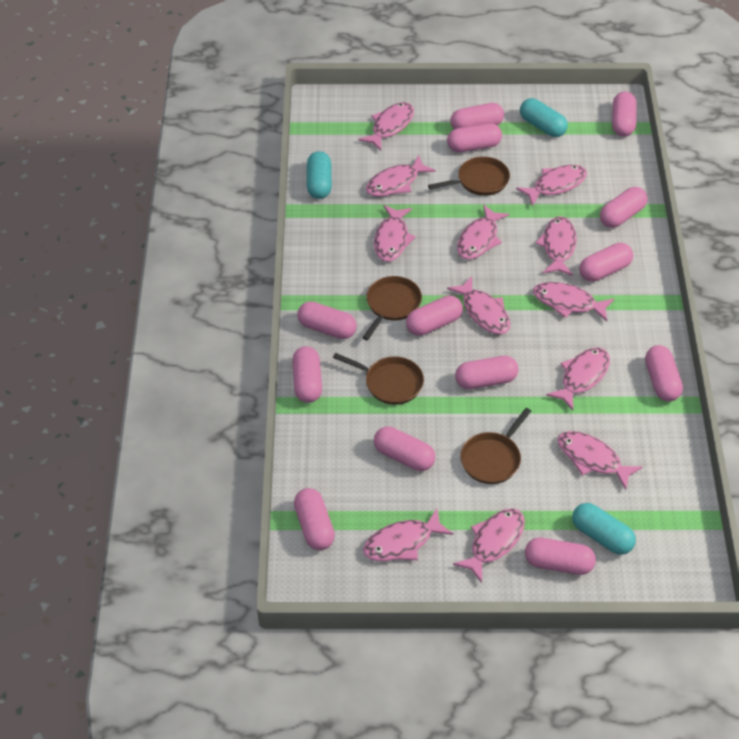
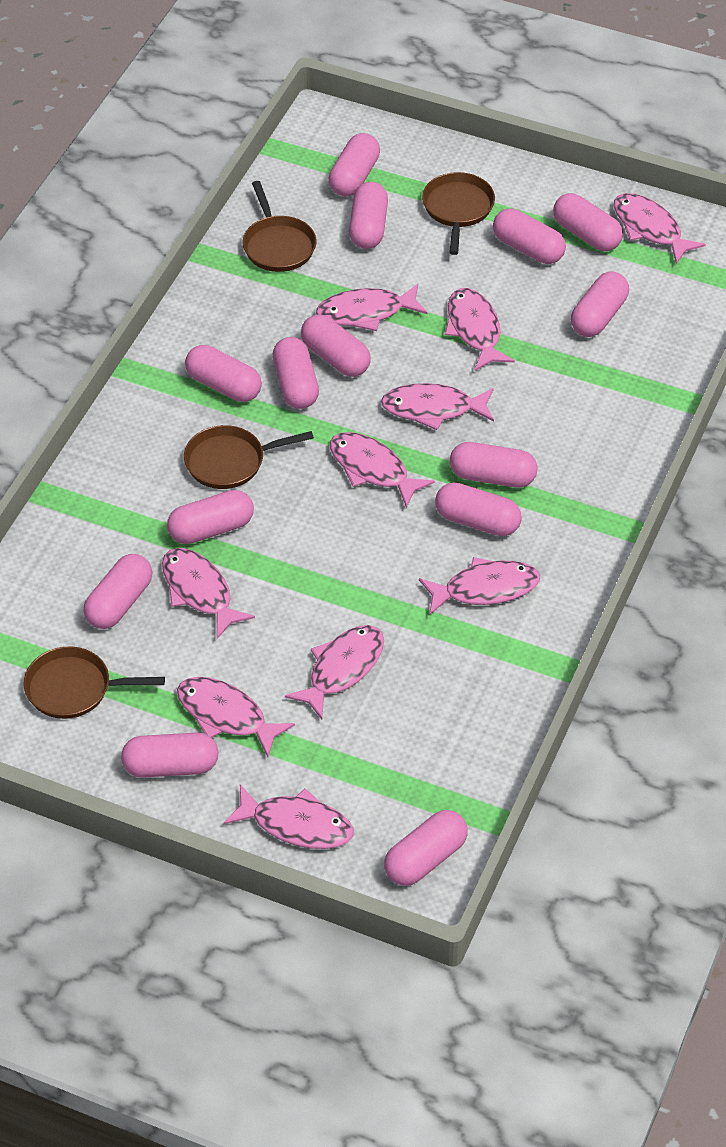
pink capsule: [292,346,322,403] [294,488,335,550] [298,301,357,339] [374,426,435,471] [406,295,463,336] [447,123,502,152] [450,103,504,129] [455,356,518,389] [525,538,596,575] [579,243,633,282] [600,187,648,228] [612,92,637,137] [645,345,683,402] = 13 -> [83,554,152,629] [121,733,218,778] [167,490,254,544] [185,345,262,402] [273,337,319,409] [301,315,371,377] [329,133,380,197] [349,182,388,249] [384,810,468,886] [435,482,522,536] [450,442,537,488] [493,208,566,264] [553,193,623,251] [571,271,629,337] = 14
pink fish: [358,102,414,151] [363,508,453,561] [366,155,436,197] [374,205,416,262] [447,276,510,334] [453,508,525,583] [457,204,510,260] [516,165,587,206] [533,282,614,321] [535,216,577,276] [546,347,610,411] [557,431,643,490] = 12 -> [162,548,255,639] [177,677,295,757] [223,785,354,849] [285,625,384,719] [316,284,427,331] [330,432,435,508] [381,383,494,430] [419,557,540,615] [445,288,515,371] [614,193,706,264] = 10
turquoise capsule: [307,151,332,199] [520,98,568,137] [572,503,636,555] = 3 -> none = 0

